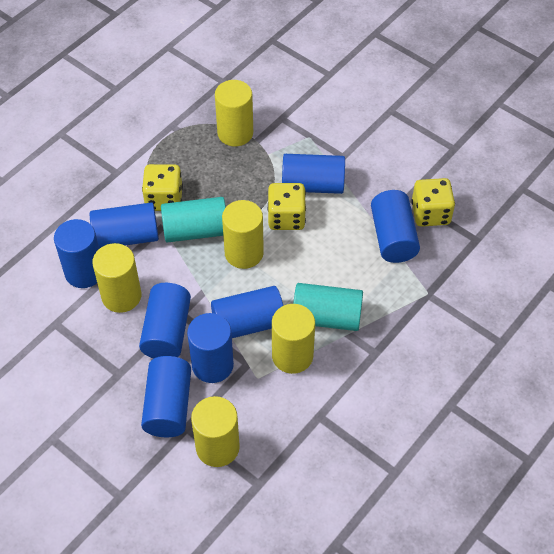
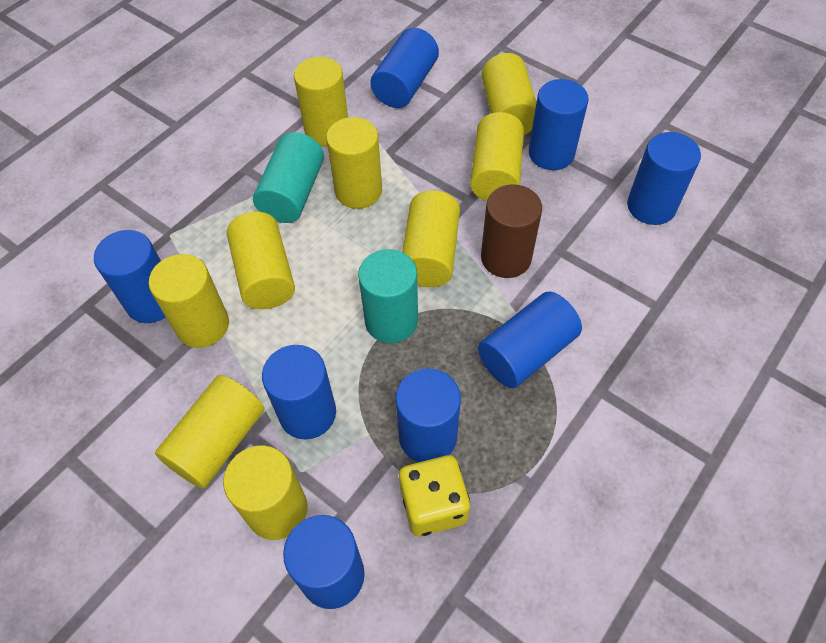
brown cylinder: none = 0 -> [481,184,542,278] = 1
yellow cylinder: [92,243,141,313] [191,396,240,467] [215,80,253,146] [222,200,264,269] [272,304,315,374] = 5 -> [149,254,229,348] [155,375,264,489] [223,445,307,540] [227,212,295,309] [294,57,348,146] [326,117,382,209] [402,190,460,287] [470,112,524,201] [482,53,536,135] = 9
yellow dice: [142,164,183,211] [267,183,306,230] [411,178,455,227] = 3 -> [399,455,470,536] = 1

